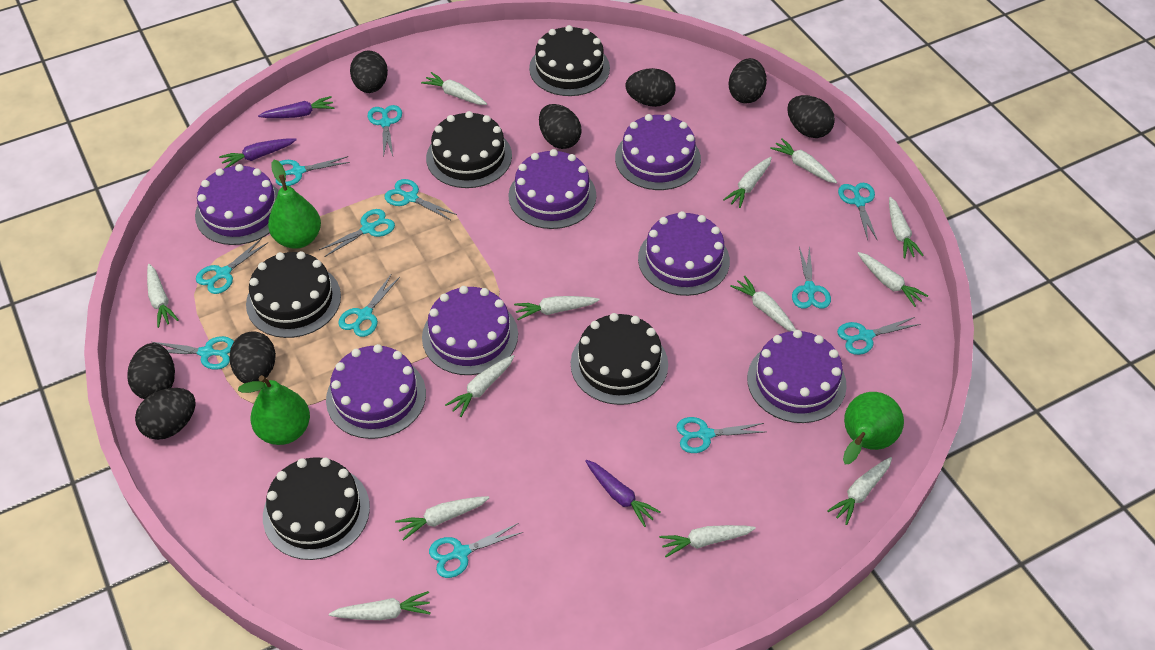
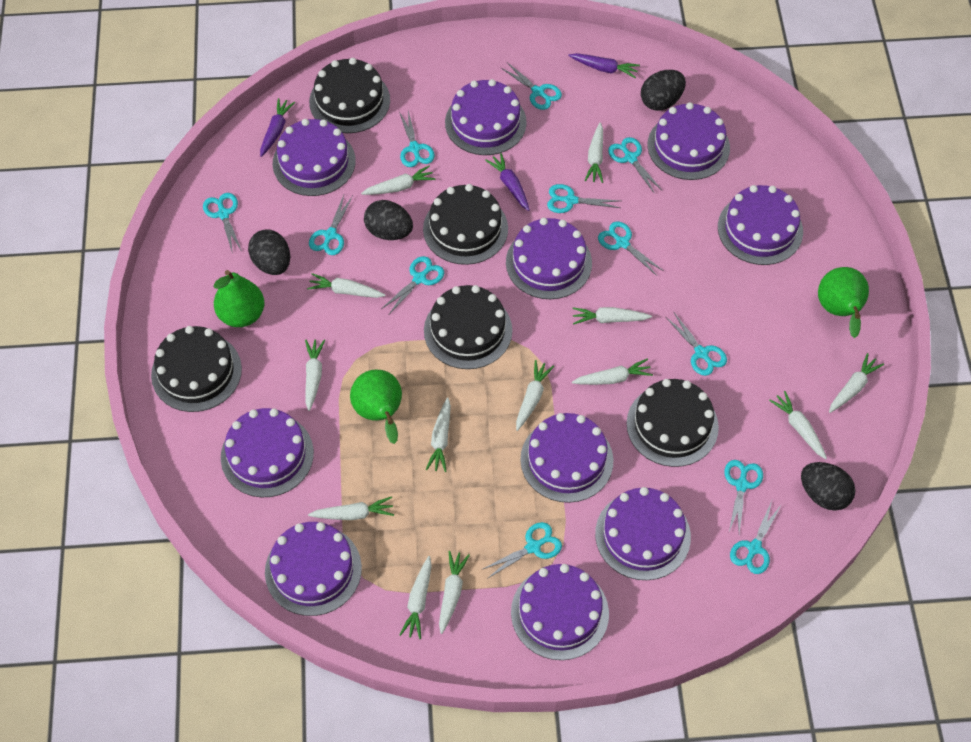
black egg: [127,343,175,399] [135,388,195,440] [229,332,276,383] [350,51,388,93] [539,104,582,149] [625,68,676,107] [729,58,767,103] [787,95,835,138] = 8 -> [248,229,290,275] [364,200,413,240] [641,70,686,111] [801,462,855,511] = 4
purple cake: [195,164,279,245] [326,344,426,439] [422,286,518,375] [508,149,597,229] [615,114,701,190] [638,211,730,296] [747,330,847,423] = 7 -> [221,408,314,497] [265,522,362,616] [273,119,356,196] [445,79,527,155] [506,218,592,299] [511,564,609,660] [520,413,613,503] [595,487,691,580] [647,102,730,180] [718,185,803,265] = 10

